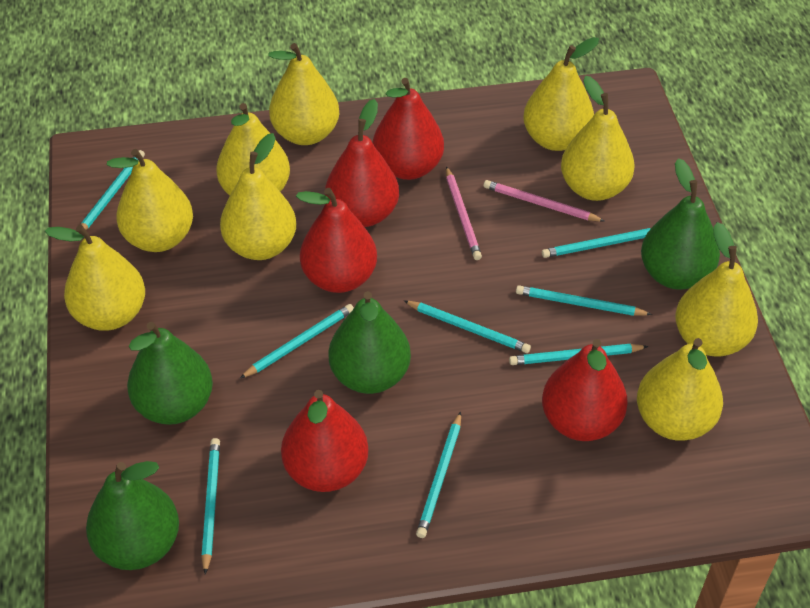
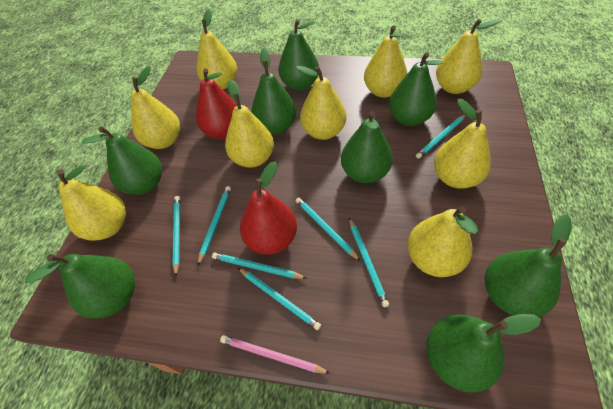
green pear: [86,461,179,570] [127,322,213,425] [328,291,411,394] [641,158,720,290] = 4 -> [25,254,135,319] [82,127,162,195] [251,48,297,134] [278,19,319,91] [341,111,393,183] [389,52,443,126] [426,314,541,393] [485,214,572,317] = 8
pink pencil: [446,166,482,260] [484,180,605,222] = 2 -> [220,335,330,374] = 1
red pear: [281,390,368,492] [296,188,377,293] [325,99,399,227] [373,78,444,180] [542,339,628,441] = 5 -> [196,68,237,139] [240,161,297,255] = 2
turquoise pencil: [81,150,145,230] [201,438,220,575] [240,304,354,378] [404,301,531,353] [416,412,461,538] [509,344,648,365] [516,285,652,316] [542,228,651,258] = 8 -> [172,196,180,277] [198,186,231,265] [212,253,307,279] [238,268,321,330] [296,197,360,261] [349,218,389,307] [416,114,466,159] = 7

